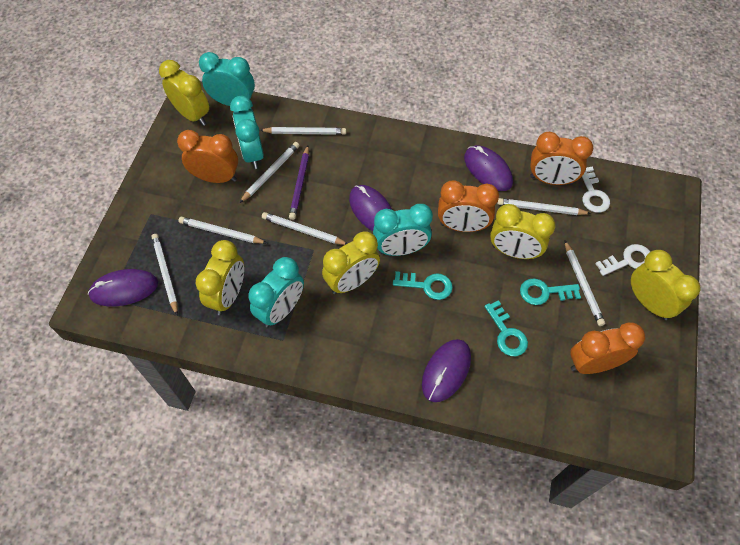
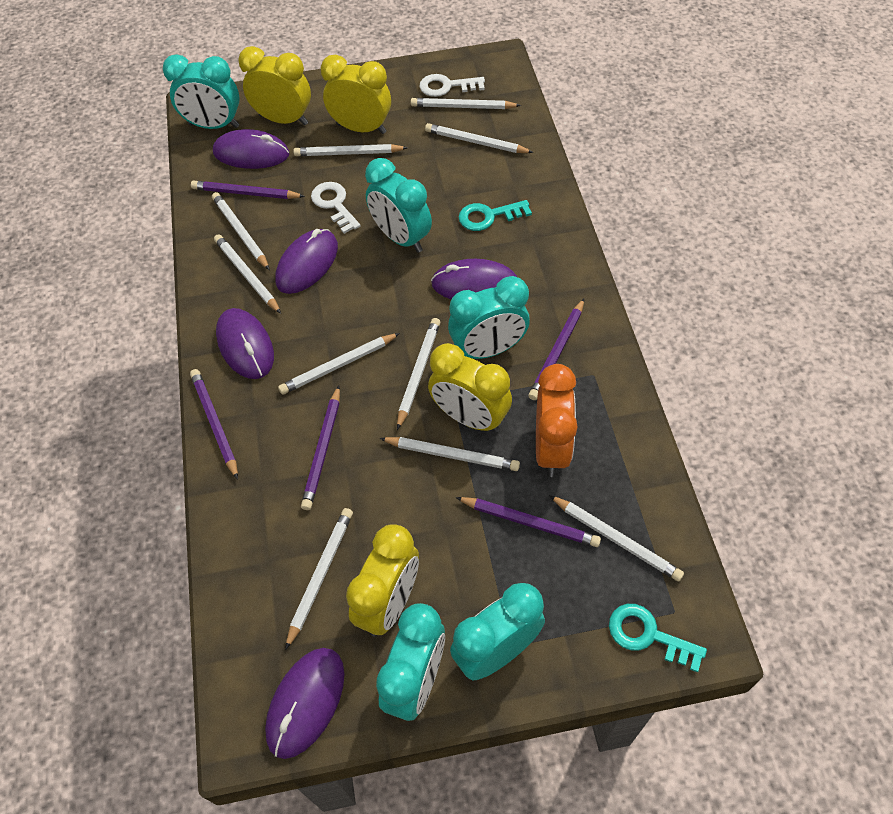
orange clock: [177,130,238,183] [438,181,499,232] [530,132,593,185] [571,322,645,374] = 4 -> [536,364,578,477] = 1
purple mouse: [88,269,158,306] [349,185,392,231] [422,339,471,402] [464,146,513,191] = 4 -> [213,129,289,169] [216,308,274,379] [265,648,344,759] [275,229,338,294] [431,259,517,299] = 5
purple pencil: [289,146,309,220] = 1 -> [190,369,238,480] [191,181,305,199] [301,386,340,510] [455,497,601,547] [528,299,584,400] = 5
turquoise clock: [199,52,255,106] [230,96,264,169] [249,257,304,327] [373,204,433,256] = 4 -> [163,54,240,129] [365,158,432,253] [376,603,445,721] [448,276,530,359] [450,583,545,681] = 5
turquoise key: [393,271,453,300] [484,300,528,356] [520,279,581,305] = 3 -> [459,200,532,231] [609,604,707,672] = 2
white pencil: [151,234,178,315] [178,217,267,244] [240,142,300,203] [260,127,346,135] [262,212,348,245] [497,198,591,215] [565,241,605,326] = 7 -> [212,192,270,270] [214,234,281,314] [278,333,400,394] [285,508,353,650] [293,144,407,156] [379,437,520,471] [397,318,441,430] [411,98,521,109] [425,123,534,153] [549,495,684,581] = 10
yellow clock: [159,60,209,126] [196,240,244,315] [322,231,380,294] [490,204,556,259] [631,250,700,320] = 5 -> [238,46,311,125] [321,55,391,134] [346,524,419,636] [428,343,512,433] = 4

